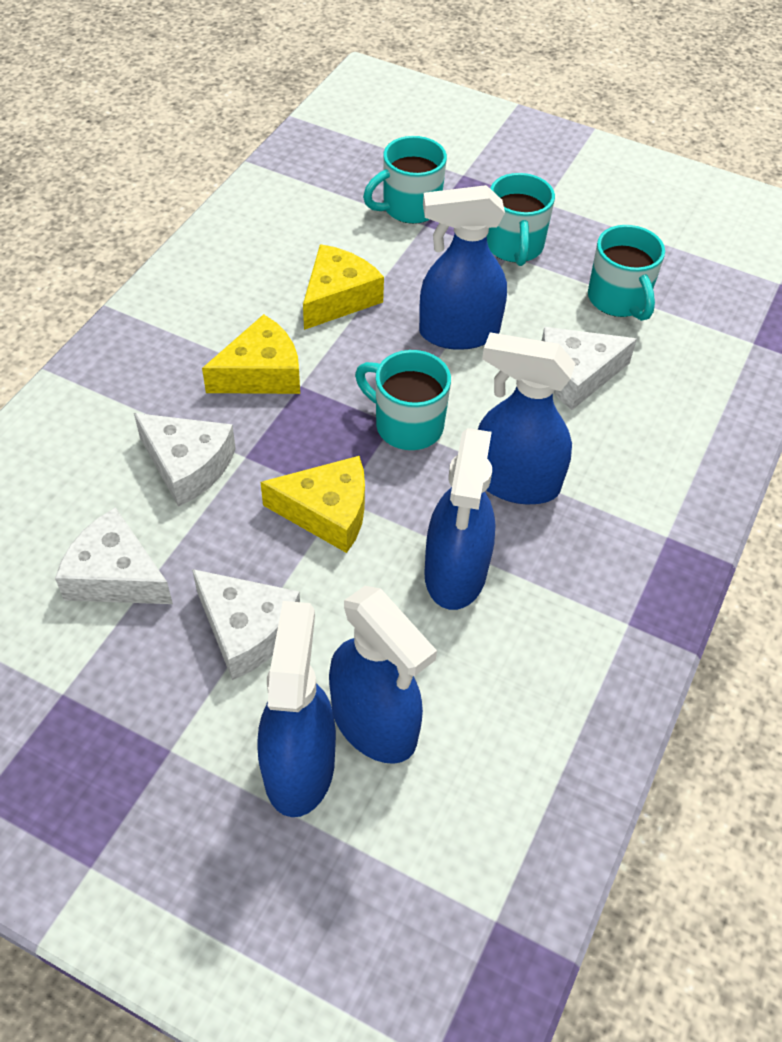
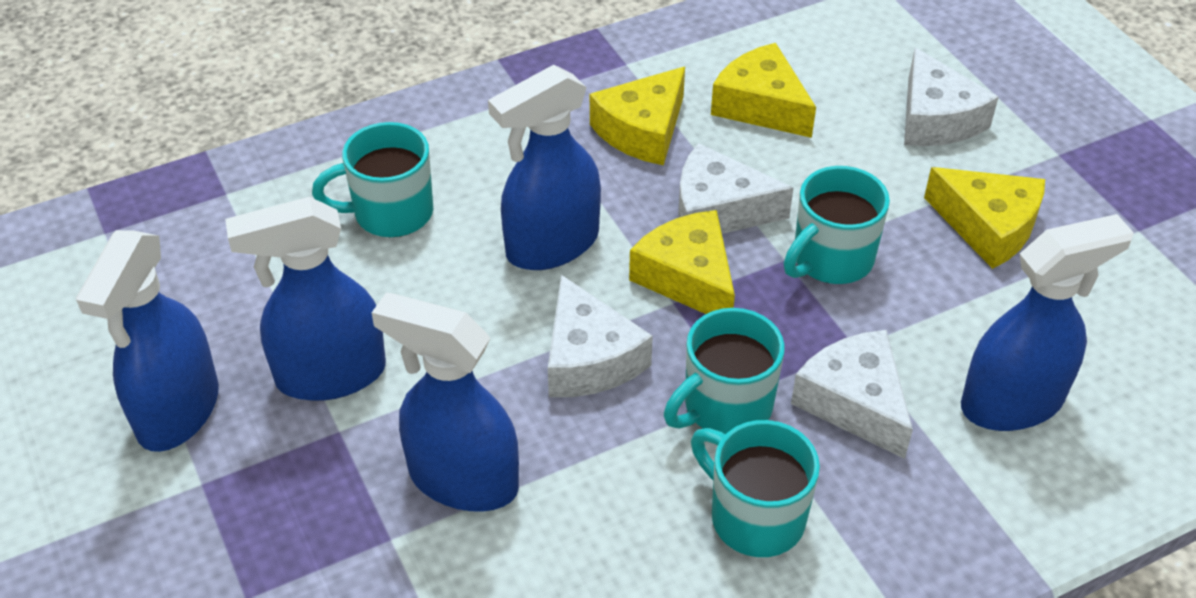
yellow cheese: [202,314,300,394] [261,456,365,553] [303,244,384,330] = 3 -> [590,67,685,165] [629,210,735,314] [711,43,816,138] [924,167,1045,269] = 4

